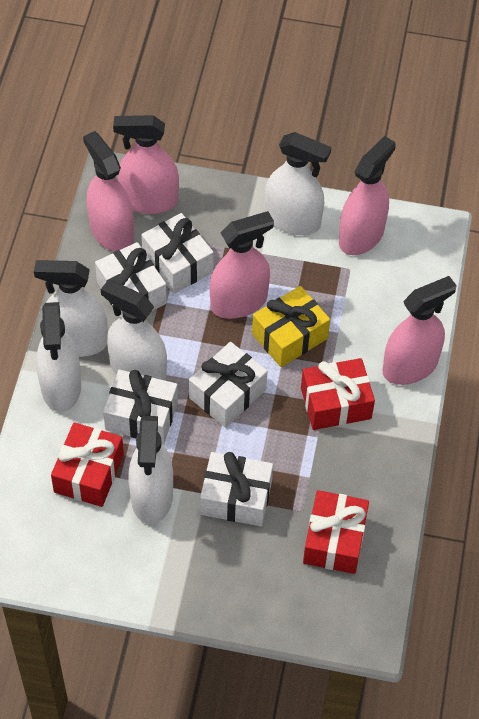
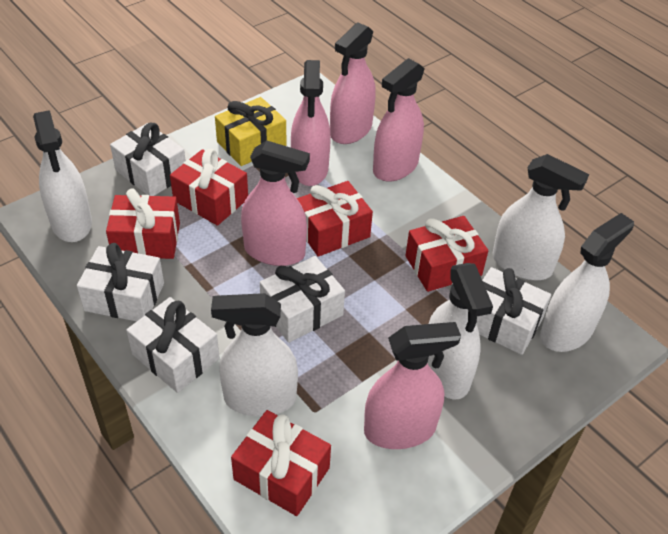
red gift: [51,422,124,507] [301,358,375,430] [303,490,369,574] = 3 -> [106,188,180,259] [170,149,248,226] [231,410,331,516] [297,181,373,257] [405,216,488,292] = 5

